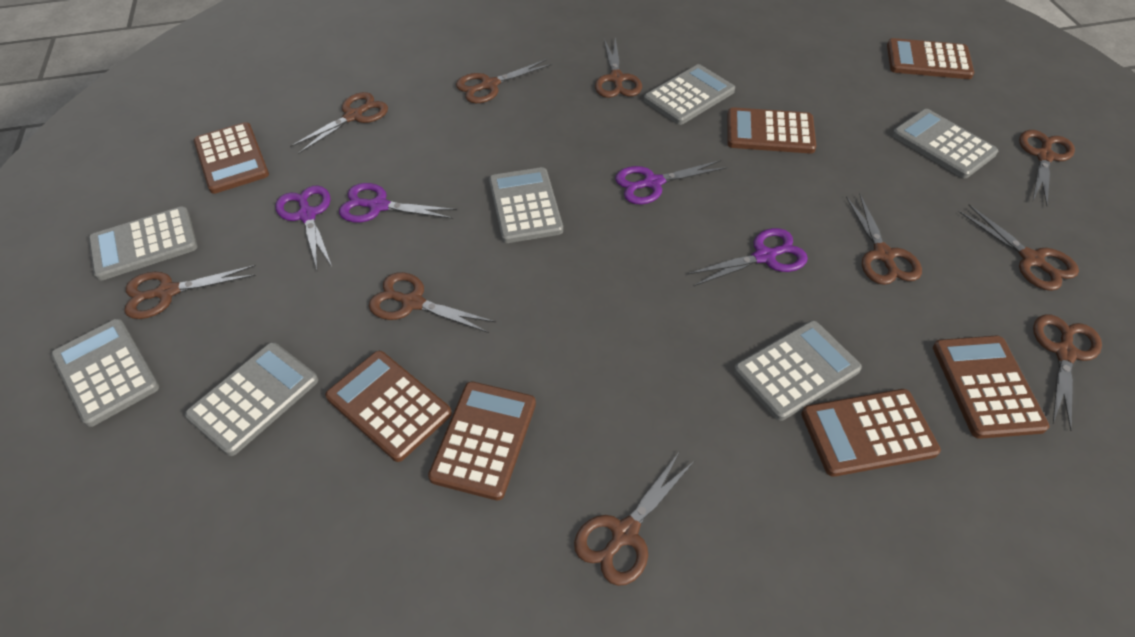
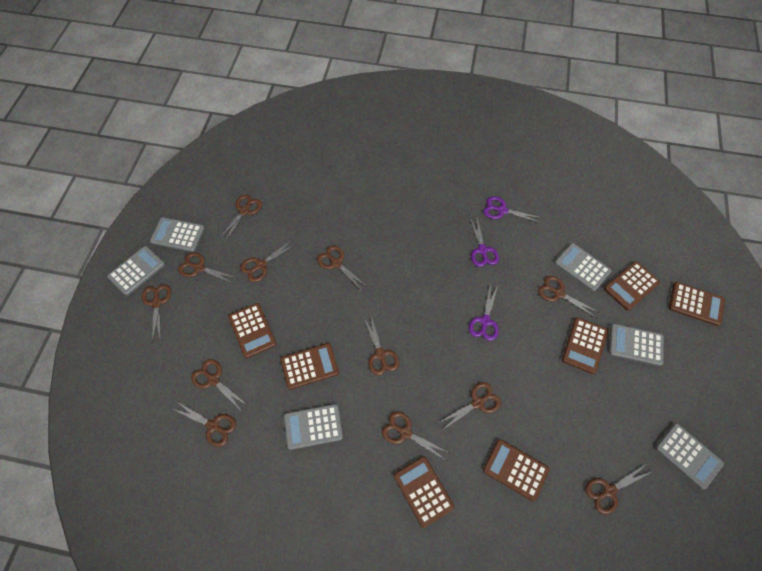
brown scissors: [124,265,256,319] [290,92,388,154] [369,272,496,333] [456,59,552,103] [574,451,694,586] [595,37,642,98] [846,194,922,285] [958,205,1079,291] [1019,130,1075,206] [1033,314,1102,431] = 10 -> [142,284,171,343] [173,401,236,447] [178,252,236,284] [191,359,247,410] [219,194,262,242] [240,240,296,282] [317,246,366,291] [364,317,399,375] [382,411,449,460] [438,382,501,429] [538,276,600,318] [585,465,651,514] = 12
grey calculator: [51,319,159,427] [89,206,198,281] [185,342,318,456] [489,167,563,243] [644,64,735,125] [734,321,862,421] [892,109,998,178] = 7 -> [107,246,165,296] [150,217,205,252] [284,404,343,450] [554,243,612,292] [609,323,664,366] [655,423,724,490] = 6
purple scissors: [275,186,332,269] [339,183,457,222] [615,160,727,204] [687,228,808,286] = 4 -> [469,283,499,341] [470,218,499,267] [484,196,542,223] = 3

